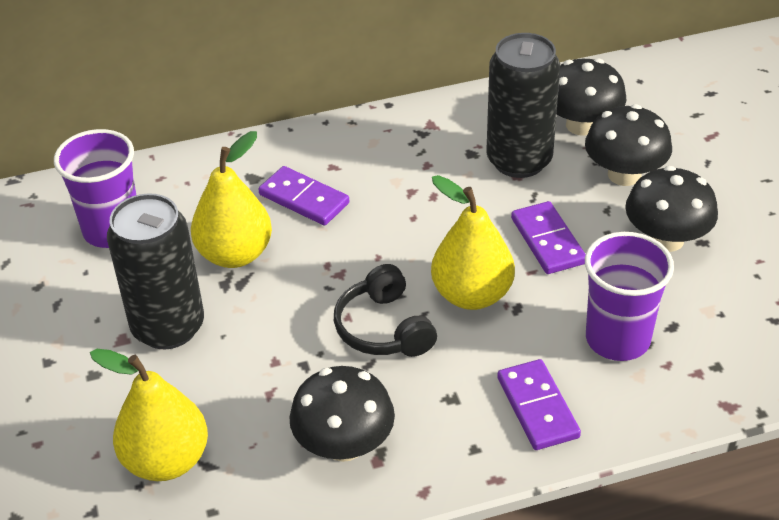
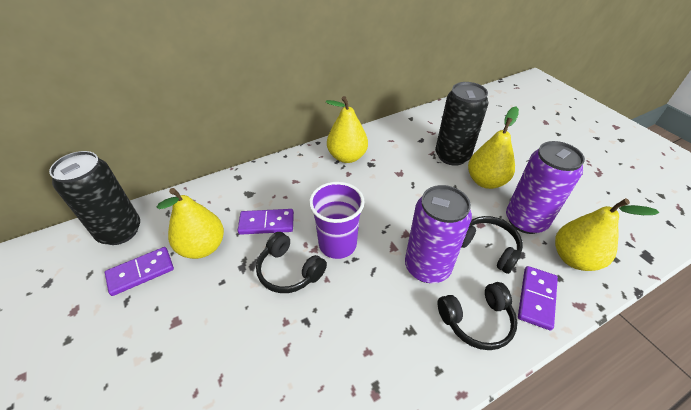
black headphones: [334,264,437,357] = 1 -> [256,232,327,293] [438,282,517,350] [461,216,523,274] = 3
black mushroom: [290,366,395,462] [557,58,627,136] [585,104,672,186] [625,166,718,252] = 4 -> none = 0
purple can: none = 0 -> [405,185,472,283] [506,141,585,234] = 2
purple cup: [54,129,136,248] [585,232,674,361] = 2 -> [309,182,365,259] = 1
yellow pear: [90,349,208,481] [191,131,272,268] [431,175,515,310] = 3 -> [157,188,224,259] [326,96,368,163] [468,107,519,189] [555,198,659,271] = 4

